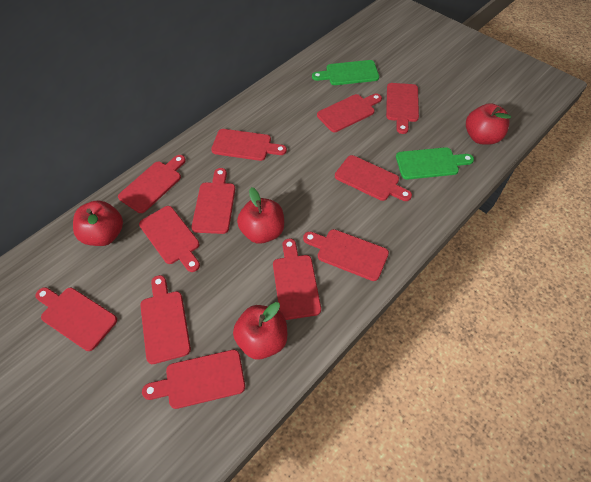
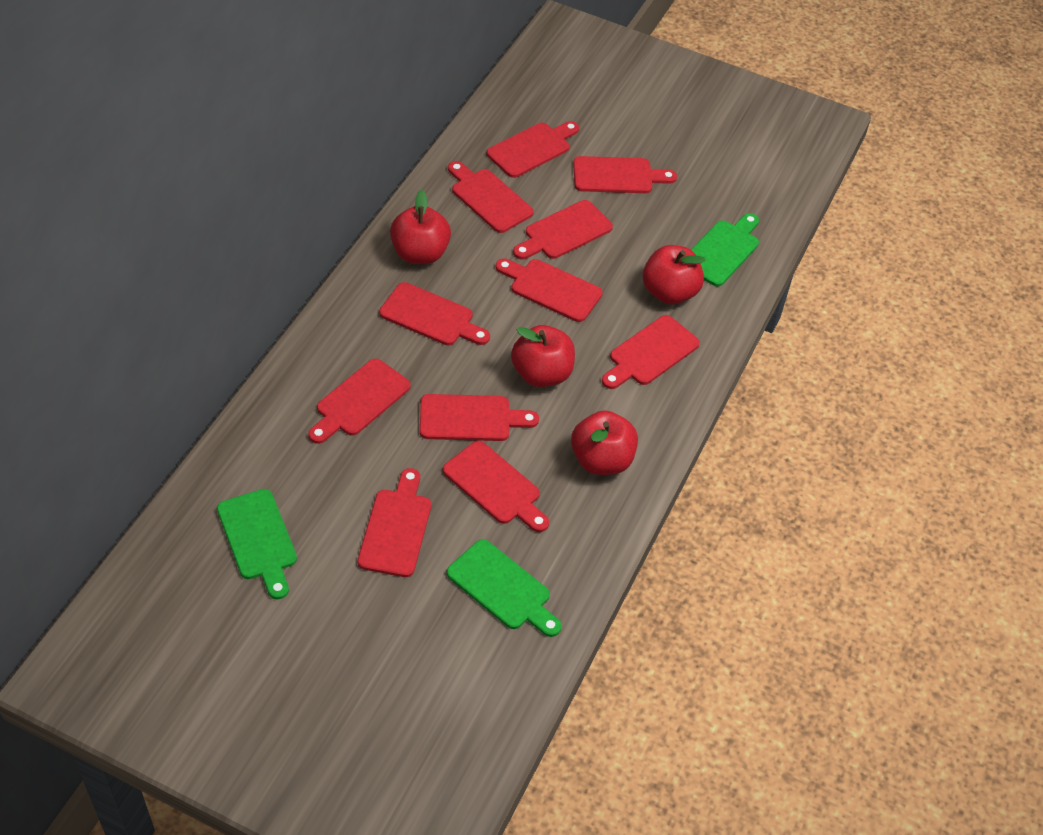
green cutting board: [312,60,379,85] [396,147,474,179] = 2 -> [217,489,297,600] [447,539,562,637] [691,213,759,287] = 3
red cutting board: [35,287,117,351] [118,155,186,213] [139,206,200,272] [140,275,191,364] [142,350,245,409] [191,168,235,234] [211,129,287,161] [273,239,321,320] [303,229,389,281] [317,94,382,132] [335,155,412,201] [386,83,419,134] = 12 -> [308,358,411,444] [358,468,431,577] [379,282,490,346] [420,394,539,441] [443,441,549,532] [448,161,534,233] [487,121,579,178] [496,258,603,322] [513,200,613,259] [573,156,677,193] [602,315,700,389] = 11

